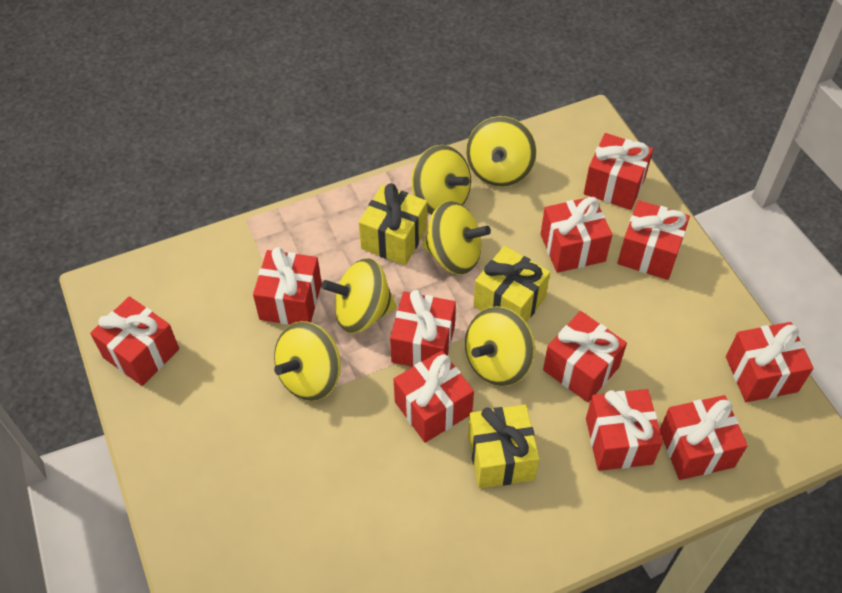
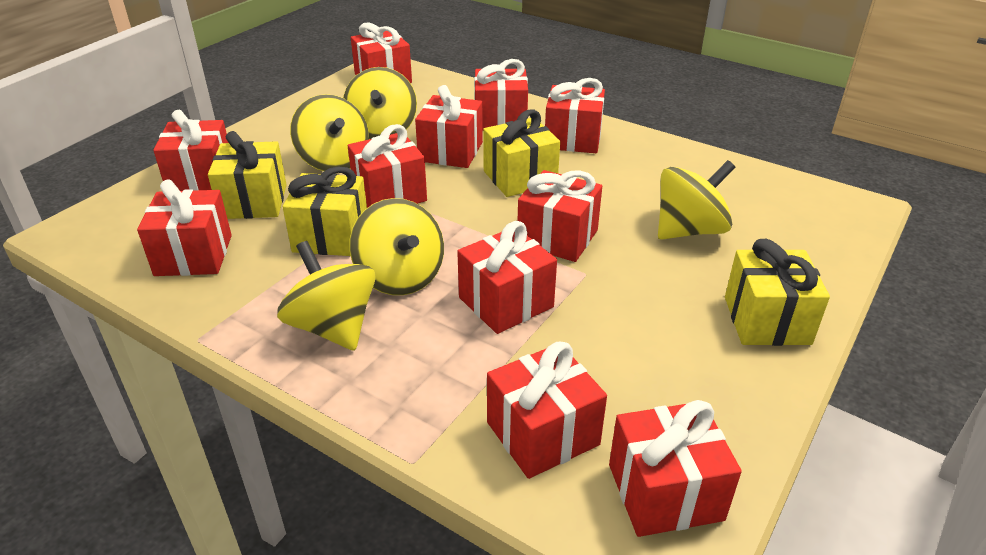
yellow gift: [359,183,427,265] [468,405,539,488] [473,246,550,322] = 3 -> [208,131,287,219] [283,166,367,256] [483,109,560,197] [725,239,830,346] = 4
yellow spinning top: [274,321,341,401] [322,258,397,333] [411,145,471,215] [422,201,491,275] [465,306,535,386] [466,116,537,187] = 6 -> [277,241,376,351] [290,94,369,171] [343,67,417,139] [349,198,444,295] [658,160,735,239] = 5

